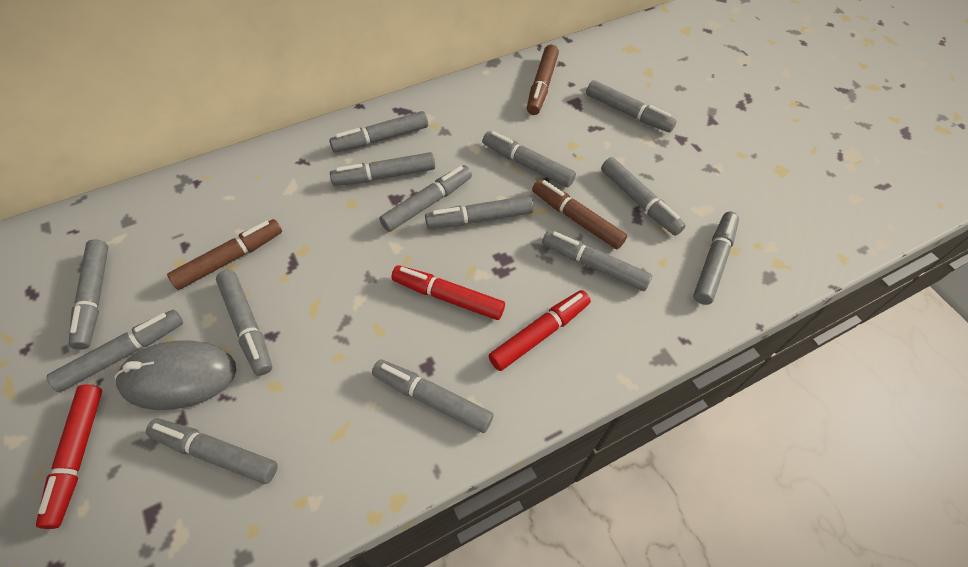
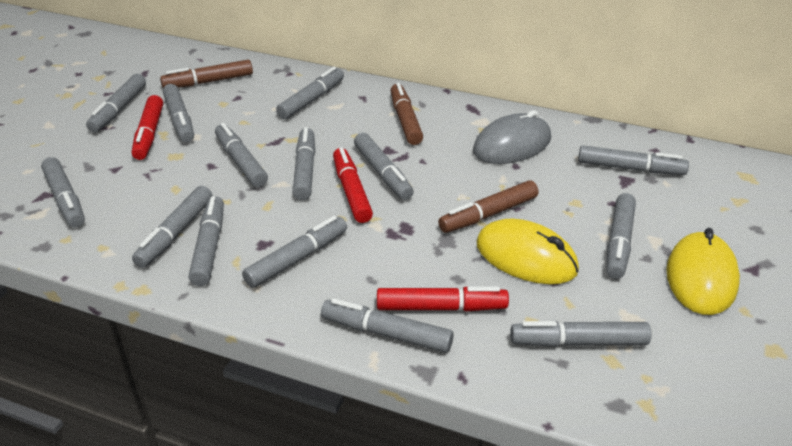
yellow mouse: none = 0 -> [476,219,579,284] [666,228,740,315] = 2

